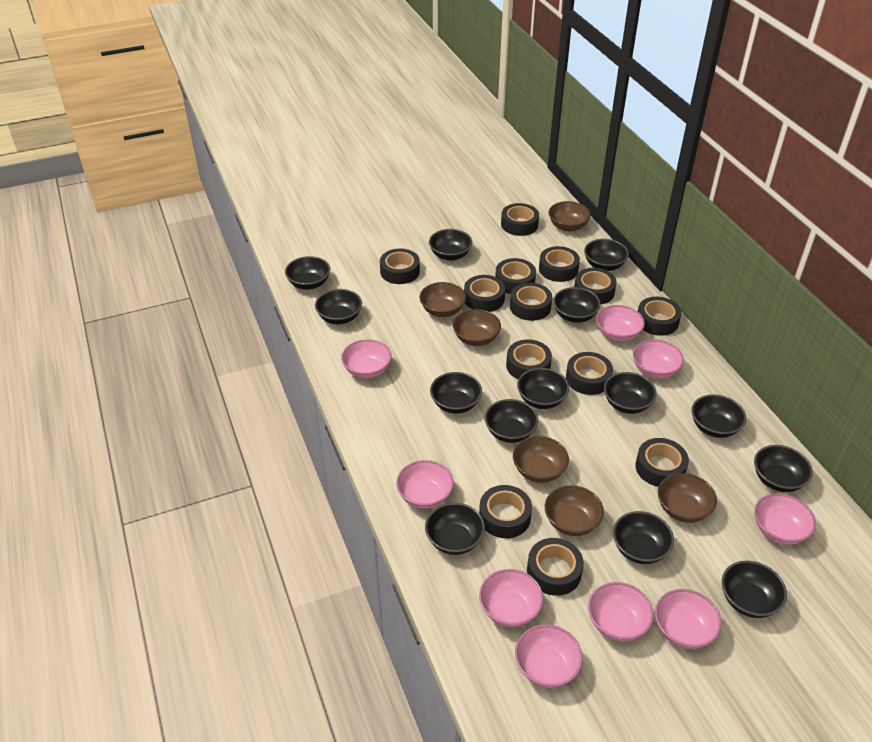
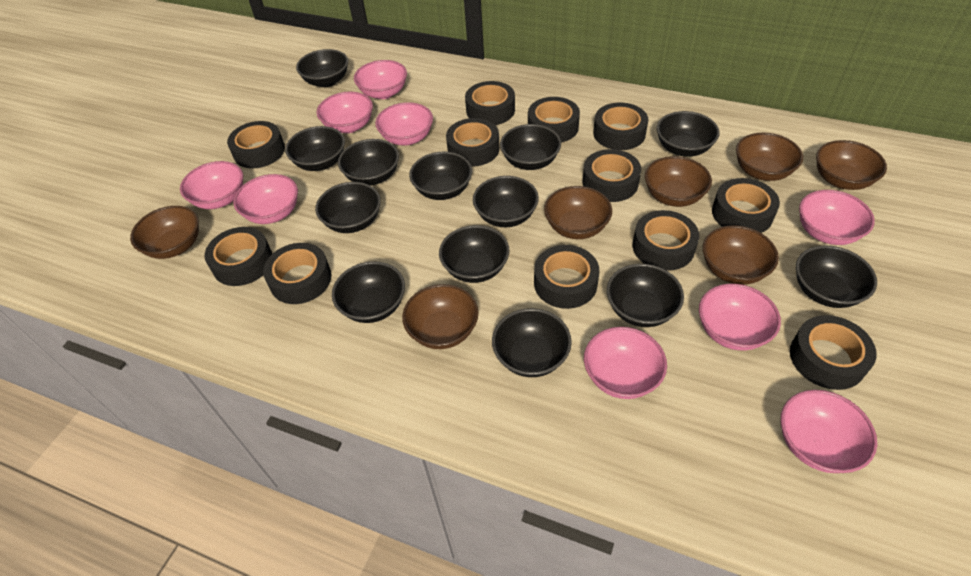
black bowl: [285,256,330,290] [315,289,362,324] [425,503,485,555] [429,229,472,261] [430,372,482,414] [485,399,538,443] [517,368,569,409] [553,287,601,323] [584,239,629,271] [604,372,657,414] [613,511,674,564] [691,394,746,438] [722,561,787,618] [754,445,813,492] = 14 -> [285,126,345,171] [296,49,348,87] [315,182,381,233] [332,261,405,323] [338,139,399,185] [409,151,472,200] [439,225,509,283] [473,176,539,227] [492,308,572,377] [500,124,561,170] [607,264,684,327] [657,111,719,157] [796,245,877,308] = 13
black tape: [380,248,420,284] [464,275,505,312] [479,485,532,538] [495,258,536,294] [501,203,539,236] [506,339,552,379] [510,283,552,321] [527,538,584,596] [539,246,580,282] [566,352,613,395] [574,268,617,304] [635,438,689,487] [638,297,681,336] = 13 -> [205,227,272,286] [227,121,285,168] [263,243,331,304] [446,118,500,167] [465,81,515,125] [528,97,580,143] [534,245,599,309] [582,149,641,202] [593,103,648,150] [633,210,699,271] [712,178,780,233] [790,315,877,390] = 12
brown bowl: [419,282,466,317] [453,309,501,346] [513,436,569,483] [545,485,604,536] [549,201,591,232] [658,473,717,523] = 6 -> [130,206,199,259] [402,284,479,349] [544,186,612,239] [645,156,712,207] [703,225,779,285] [736,132,803,181] [816,140,887,190] = 7

